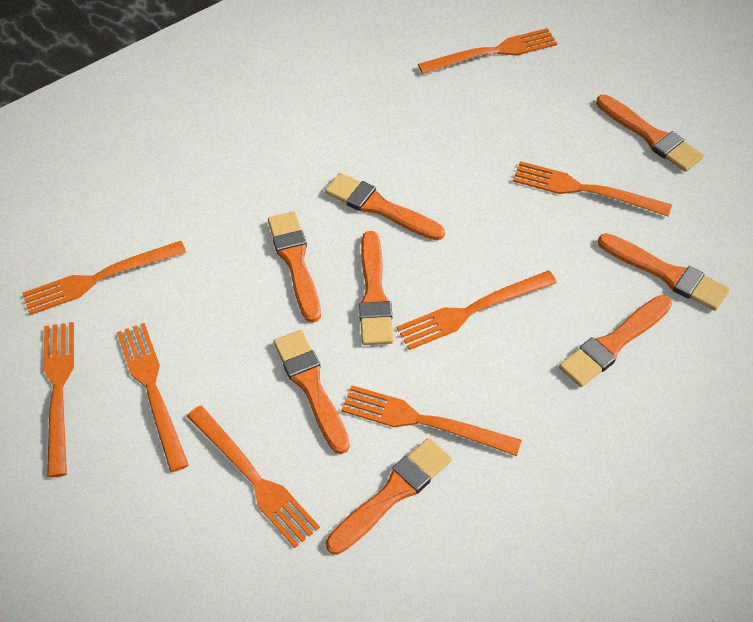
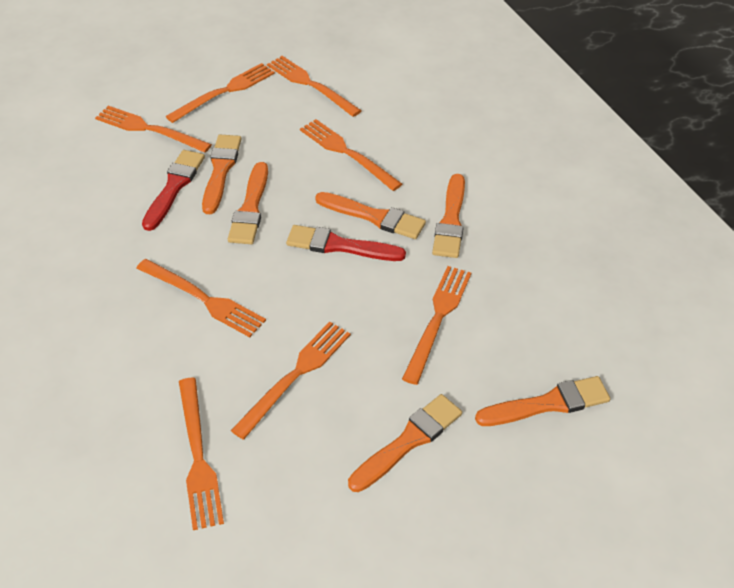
orange brush: [268,211,321,323] [273,330,350,454] [325,173,445,240] [326,438,452,555] [359,231,393,345] [559,295,672,387] [596,95,703,172] [598,233,729,311] = 8 -> [202,135,241,214] [228,162,268,244] [315,192,426,239] [348,394,462,492] [432,174,465,258] [475,376,610,426] = 6
red brush: none = 0 -> [142,150,205,231] [286,225,406,261] = 2

